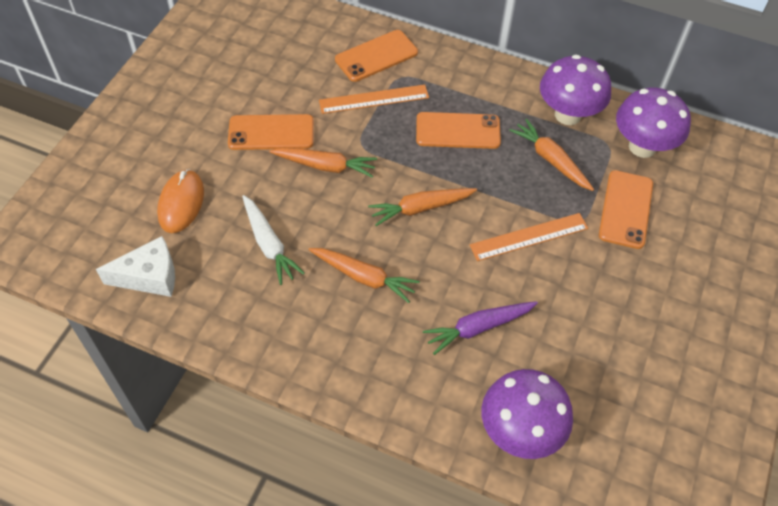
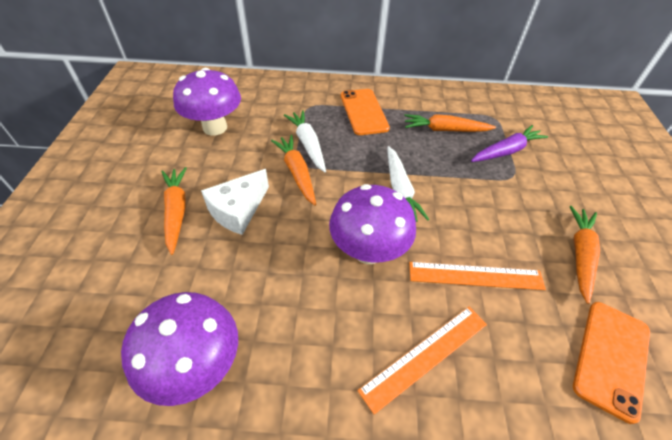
orange mouse: [157,169,204,233] = 1 -> none = 0
orange phone: [228,114,314,150] [335,30,418,82] [416,112,501,149] [599,170,653,249] = 4 -> [341,89,390,135] [573,302,650,424] = 2
white carrot: [242,195,305,285] = 1 -> [284,110,326,172] [387,146,429,222] = 2

